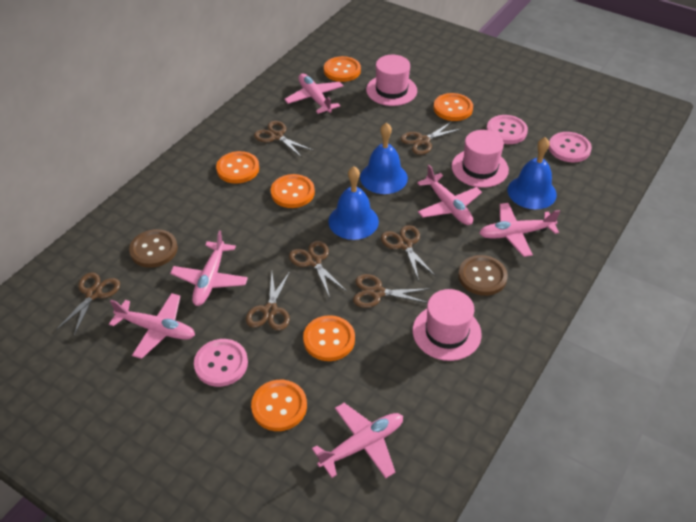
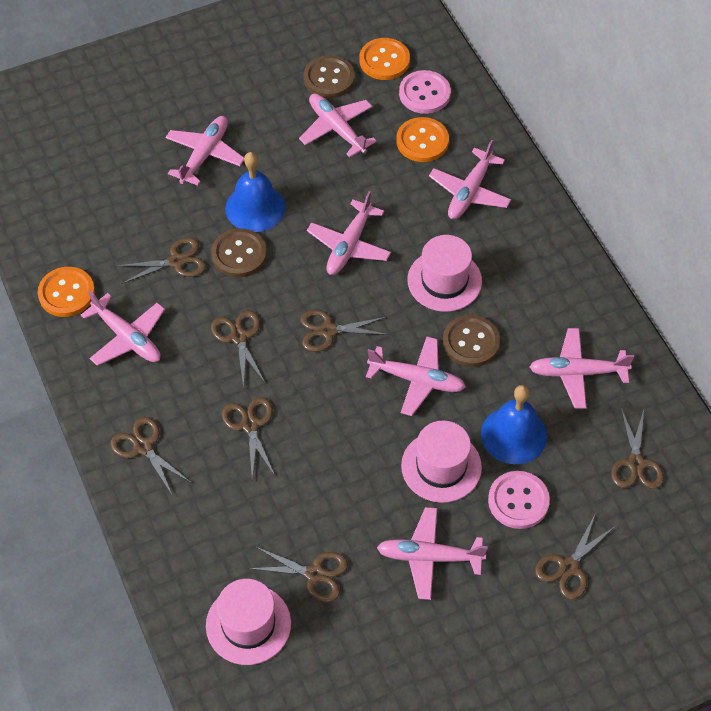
blue bell: [328,166,379,240] [360,122,408,194] [508,137,557,209] = 3 -> [225,152,286,232] [481,385,547,464] = 2
brown button: [129,229,178,268] [458,255,508,296] = 2 -> [211,228,267,277] [304,55,355,98] [443,315,500,367] = 3
brown scissors: [56,272,120,335] [246,271,290,331] [254,121,314,157] [289,241,346,297] [353,274,430,308] [381,225,435,281] [400,121,463,155] = 7 -> [110,417,190,495] [118,238,206,284] [211,310,266,389] [222,397,275,478] [248,546,348,602] [301,310,390,352] [535,513,614,600] [611,408,664,489] = 8
orange button: [216,151,259,184] [251,380,307,431] [271,174,315,208] [303,315,355,361] [324,56,361,82] [434,93,473,121] = 6 -> [38,267,95,317] [359,38,410,80] [396,117,449,162] = 3
pink button: [194,339,248,387] [486,115,528,144] [549,132,592,163] = 3 -> [399,70,451,114] [488,471,550,529] = 2
pink plane: [109,293,195,359] [170,230,248,306] [284,74,343,114] [312,403,403,479] [417,165,482,225] [479,203,560,257] = 6 -> [81,291,165,366] [165,116,244,186] [299,94,377,158] [307,191,391,275] [366,337,466,416] [377,507,488,600] [429,139,511,219] [529,328,634,408] = 8

